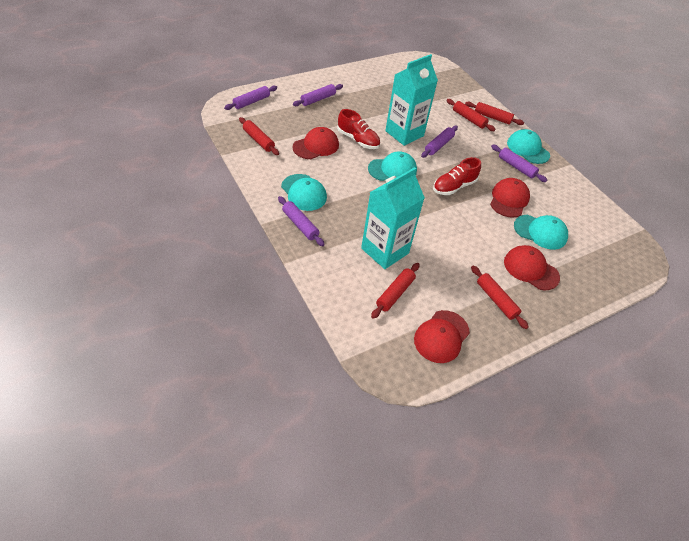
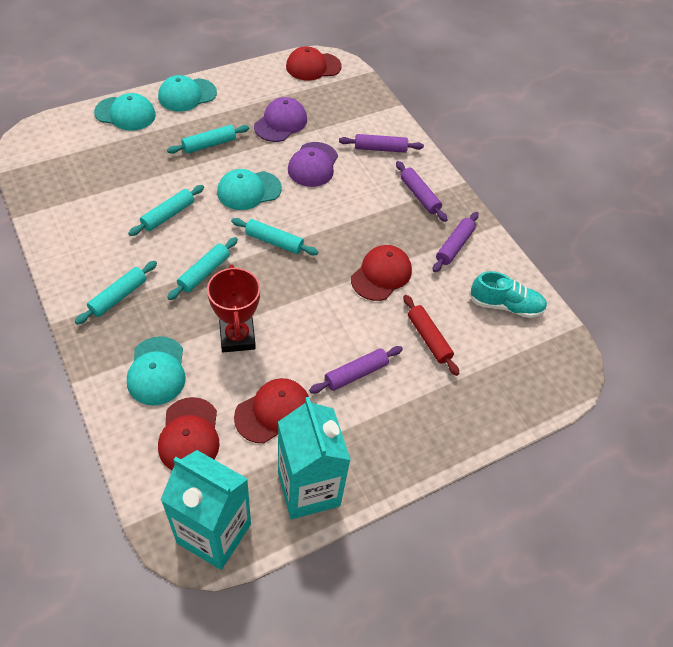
purple cap: none = 0 -> [254,97,307,142] [288,142,338,187] = 2
purple rolling pin: [224,86,277,110] [278,196,325,246] [293,84,343,106] [421,126,458,158] [491,145,547,182] = 5 -> [309,346,403,394] [339,134,424,153] [396,161,448,222] [433,212,479,272] = 4
red rolling pin: [239,117,279,155] [371,263,420,319] [447,99,496,131] [465,101,524,125] [471,265,529,329] = 5 -> [403,295,459,376] = 1
red shoe: [337,109,380,149] [433,157,481,195] = 2 -> none = 0
red trophy: none = 0 -> [207,264,260,352] = 1
turquoise rolling pin: none = 0 -> [75,261,157,325] [128,185,204,236] [167,125,249,154] [167,237,238,300] [231,218,318,255] = 5
turquoise shoe: none = 0 -> [469,271,547,318] = 1

